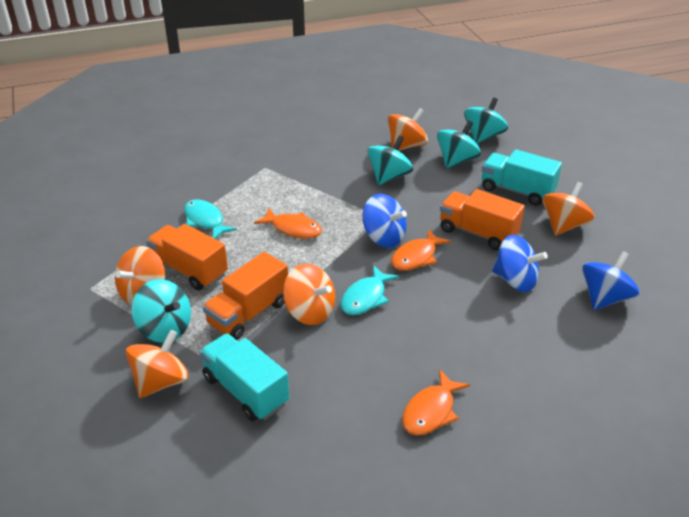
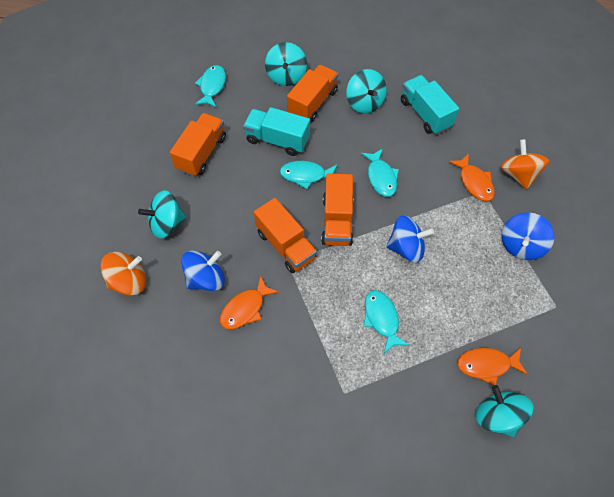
orange spinning top: [115,246,165,305] [125,330,189,398] [283,264,335,325] [388,108,428,151] [542,182,595,236] = 5 -> [100,252,146,296] [500,139,549,190] = 2
orange truck: [146,224,228,290] [203,252,288,340] [440,189,525,250] = 3 -> [170,113,226,176] [254,198,317,273] [287,65,338,122] [321,173,354,246] = 4
turquoise fish: [184,200,237,239] [340,265,399,315] = 2 -> [195,65,226,107] [280,161,338,189] [361,148,399,197] [364,290,409,354] = 4

